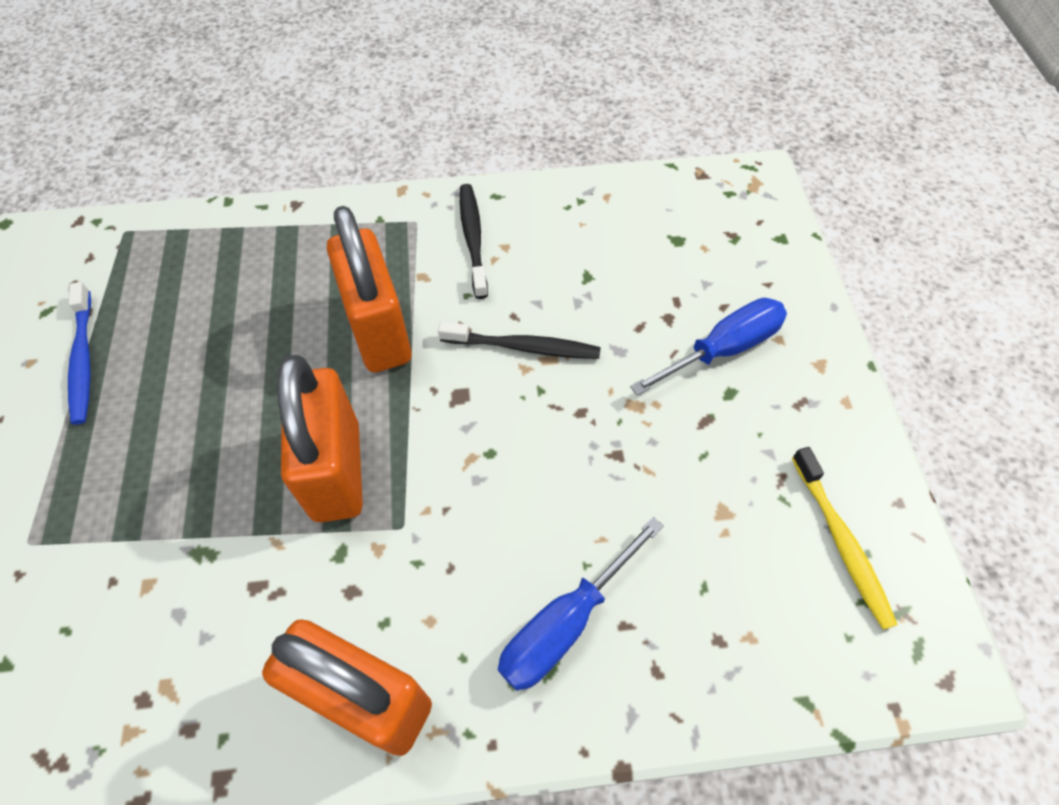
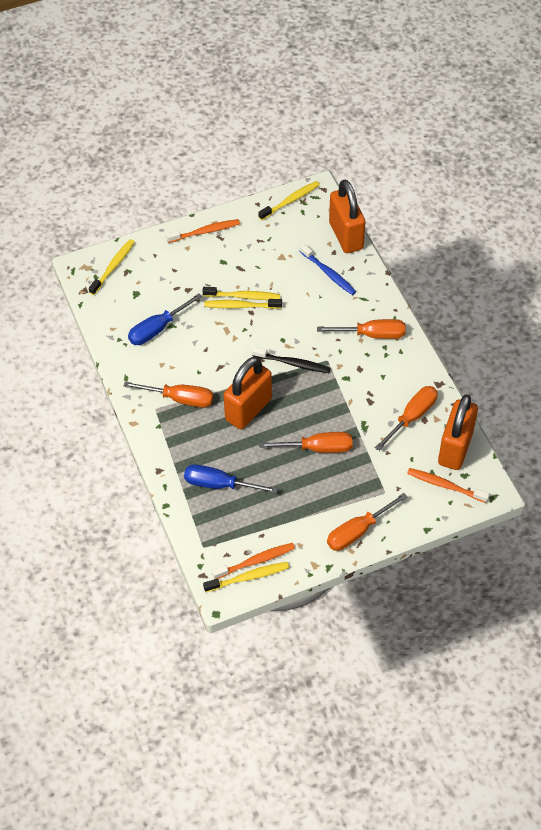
black toothbrush: [438,322,601,359] [460,184,488,299] = 2 -> [252,347,330,373] = 1
orange screwdriver: none = 0 -> [123,382,213,408] [259,432,353,453] [317,319,406,339] [327,493,408,551] [375,386,438,451] = 5
orange toothbrush: none = 0 -> [166,219,240,243] [212,543,295,579] [407,468,490,503] = 3
yellow toothbrush: [792,447,898,630] = 1 -> [89,239,135,295] [203,287,280,300] [203,562,289,592] [204,299,282,309] [258,181,320,220] = 5

